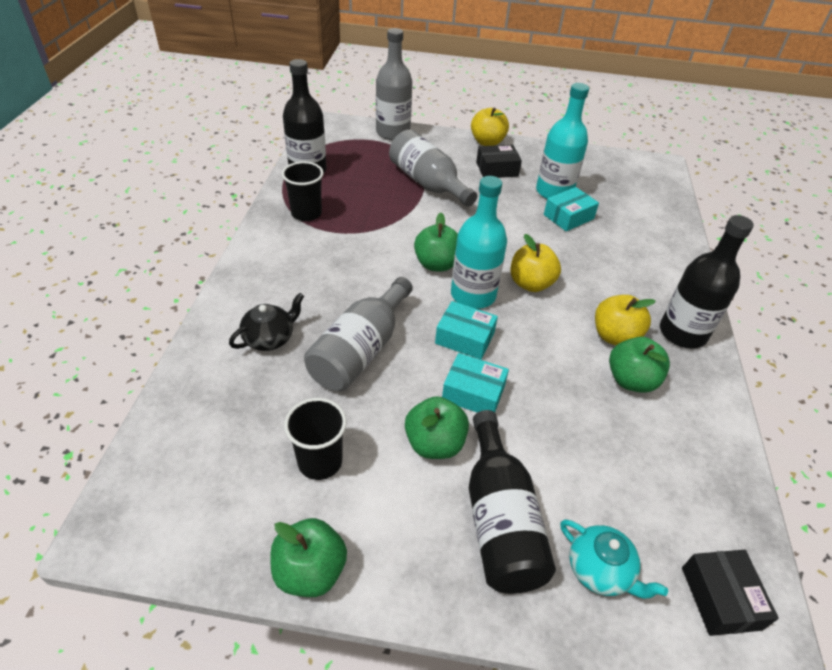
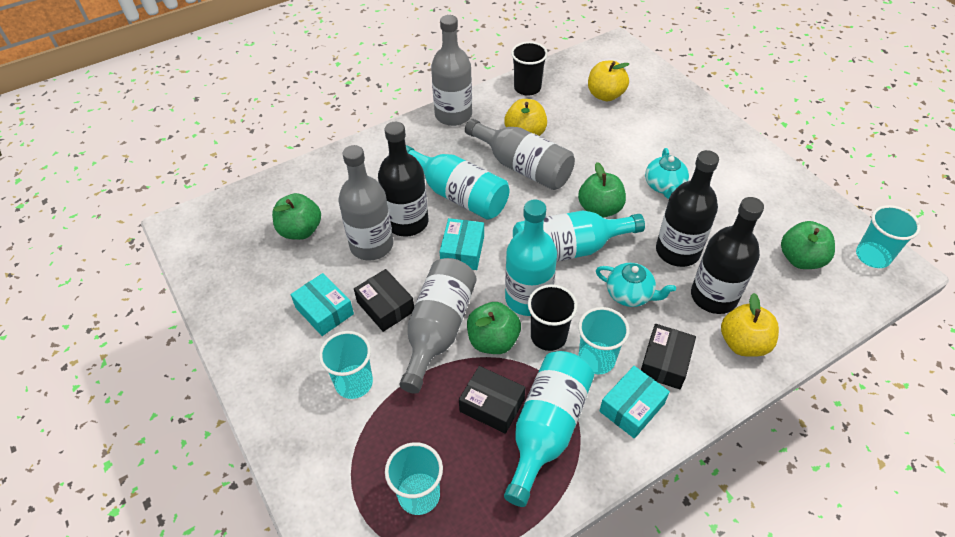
black box: [476,145,522,178] [682,550,779,636] = 2 -> [354,269,414,332] [459,366,525,434] [641,324,696,389] = 3
black teapot: [229,293,304,351] = 1 -> none = 0
grey bottle: [304,277,413,391] [376,28,412,140] [389,130,477,207] = 3 -> [338,145,393,260] [399,258,477,394] [431,15,472,126] [465,119,575,190] = 4
turquoise bottle: [451,176,507,309] [536,83,589,199] = 2 -> [406,145,509,220] [504,351,594,507] [505,199,557,316] [513,210,645,262] = 4
turquoise cup: none = 0 -> [319,331,373,399] [385,442,443,515] [578,307,630,374] [856,205,921,268] = 4
turquoise teapot: [561,520,668,599] = 1 -> [596,263,676,307] [645,148,689,199] = 2

